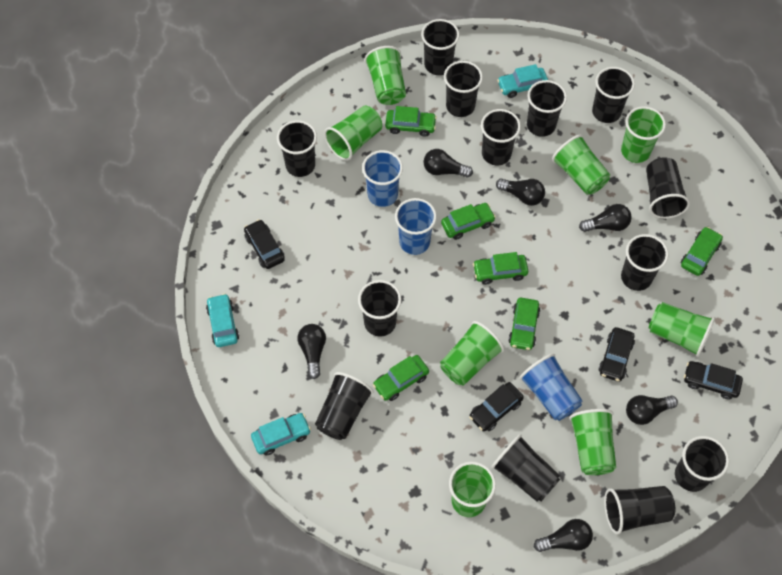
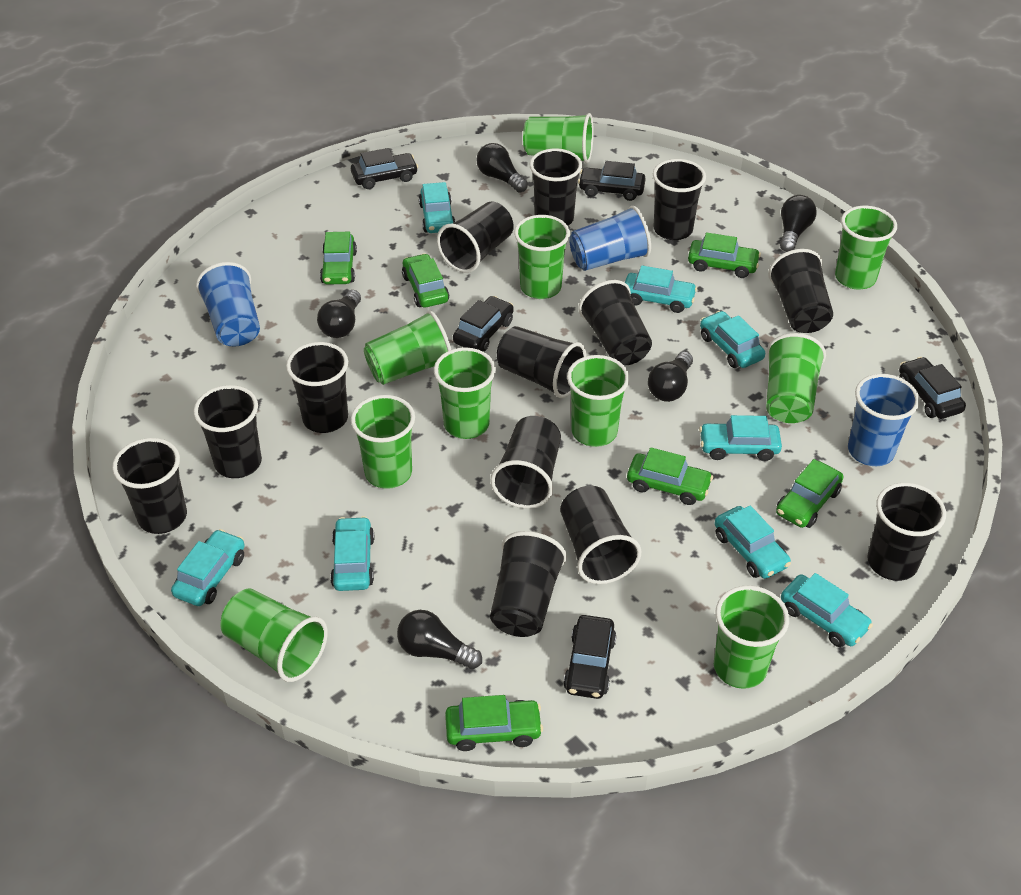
black car: [244,219,285,269] [469,382,524,432] [599,327,635,382] [684,361,743,399] = 4 -> [351,148,418,189] [453,296,514,352] [563,615,617,699] [578,161,646,201] [899,357,966,419] = 5
black light bulb: [297,324,326,379] [423,149,473,178] [496,178,545,206] [534,519,593,552] [579,204,632,232] [626,395,678,425] = 6 -> [317,290,361,338] [397,610,482,669] [476,143,528,193] [648,351,693,402] [780,195,817,252] = 5
green cup: [324,106,382,161] [365,46,406,105] [440,321,504,385] [449,462,496,517] [552,135,610,195] [569,409,616,475] [621,106,666,163] [648,302,715,357] = 8 -> [220,588,328,682] [351,395,415,489] [364,310,451,385] [434,348,496,439] [514,215,570,299] [523,113,594,163] [567,355,629,447] [714,585,789,689] [766,333,826,423] [835,206,897,289] = 10
turquoise car: [206,294,239,347] [251,413,311,456] [497,64,548,98] = 3 -> [171,529,245,606] [330,516,374,591] [419,182,456,233] [625,265,697,313] [699,415,782,461] [700,311,765,368] [715,506,791,579] [781,573,873,647] = 8

